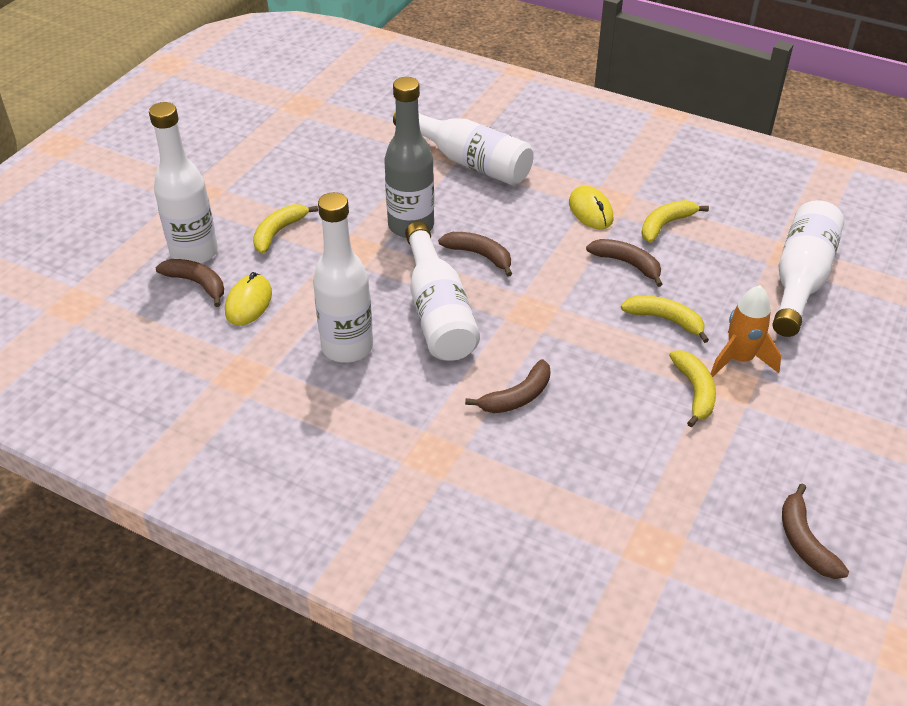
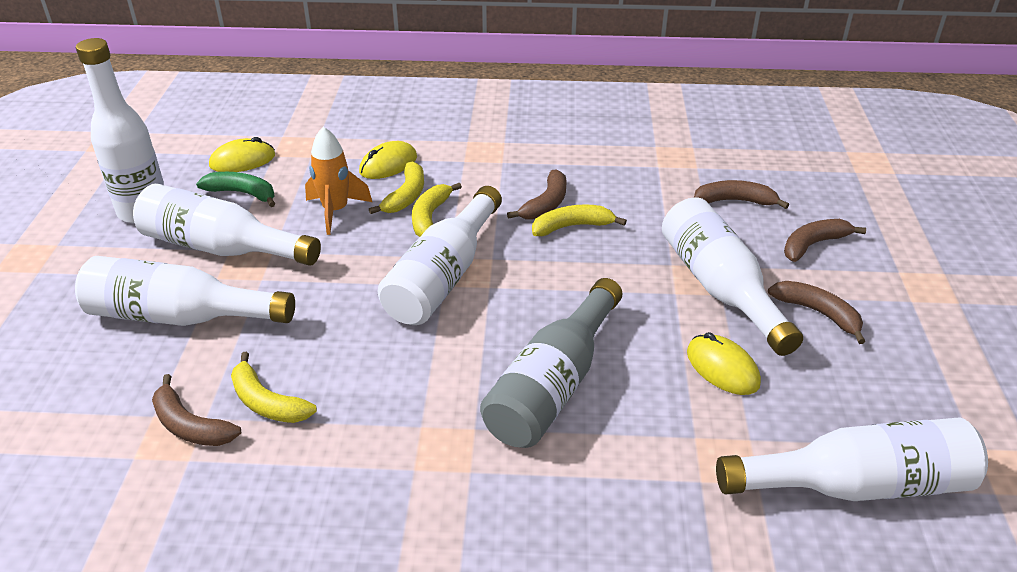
green banana: none = 0 -> [196,172,275,207] = 1
white bottle: [149,102,218,264] [313,192,373,363] [393,111,534,185] [405,221,480,361] [773,200,844,337] = 5 -> [75,256,295,326] [76,38,164,224] [133,183,321,266] [378,186,502,325] [662,197,803,356] [716,417,988,501] = 6
yellow mouse: [225,272,272,326] [569,186,614,229] = 2 -> [209,137,275,172] [359,141,417,179] [687,332,761,395] = 3

